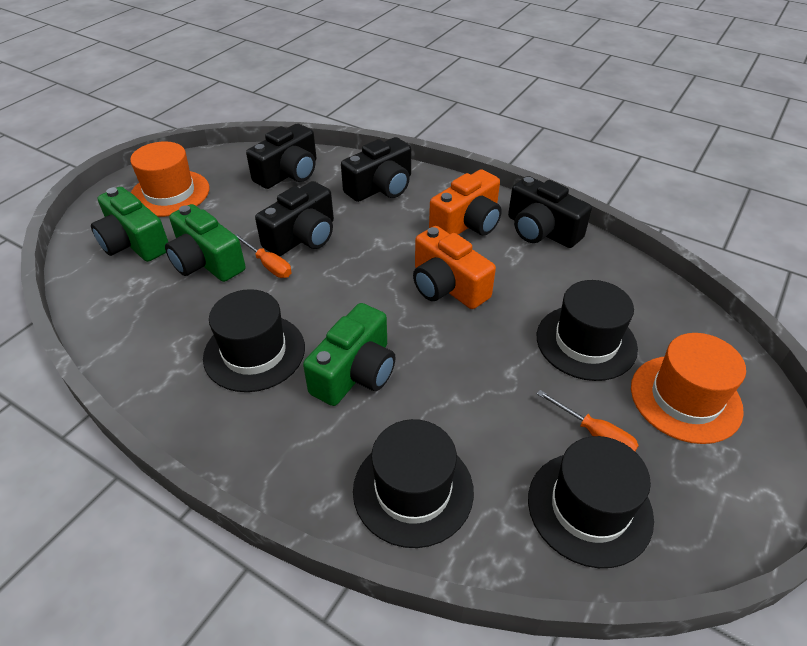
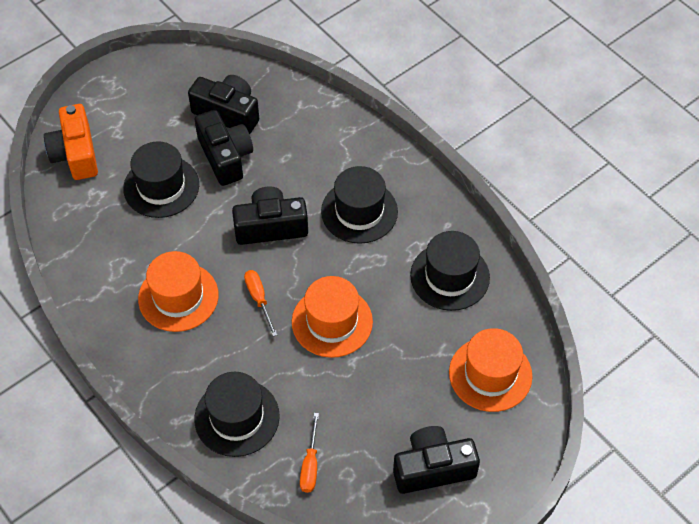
green camera: [91,187,168,262] [165,204,246,282] [303,303,396,406] = 3 -> none = 0
orange camera: [413,226,496,309] [429,169,502,236] = 2 -> [44,104,98,180] = 1
orange hat: [130,141,209,217] [631,333,746,444] = 2 -> [138,251,219,332] [292,276,373,358] [449,328,532,412] = 3

